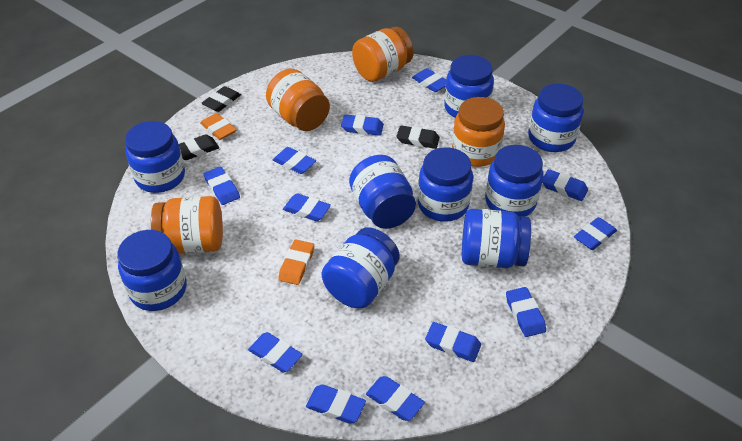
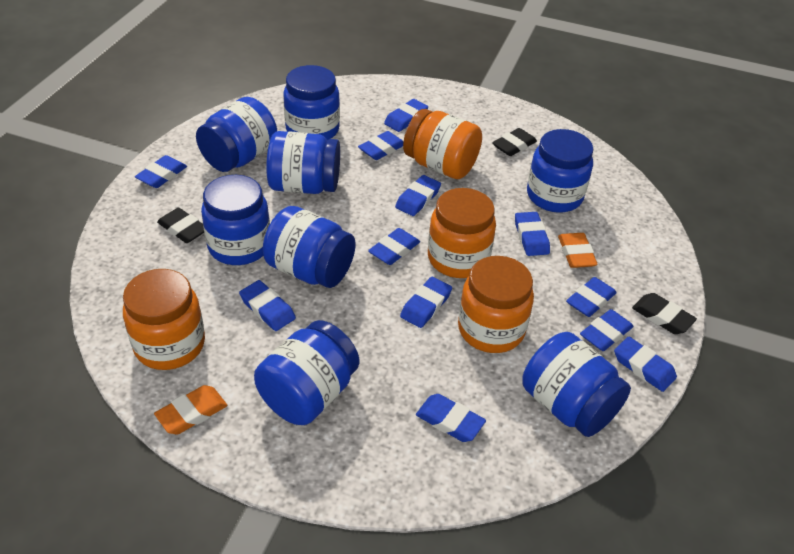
blue jar: [117,230,187,311] [125,121,185,193] [322,227,400,308] [349,155,416,229] [418,147,473,222] [444,55,494,118] [462,209,531,268] [485,145,543,217] [528,84,583,152] = 9 -> [196,97,277,172] [201,175,270,265] [254,320,359,425] [263,206,356,288] [266,131,340,194] [283,65,340,140] [522,332,631,437] [527,129,593,213] = 8

